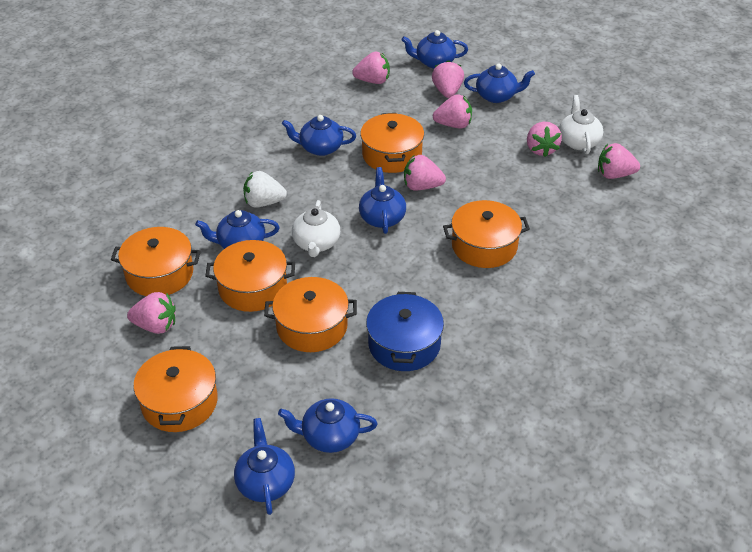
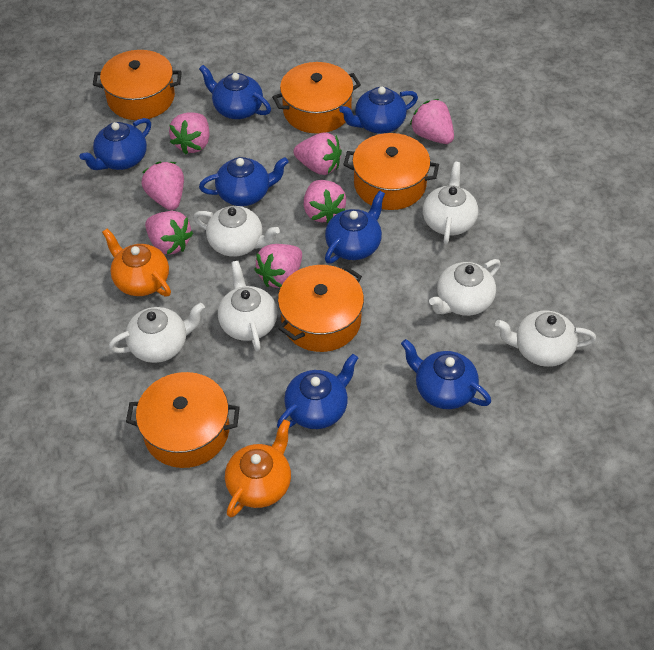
blue pot: [366,292,444,371] = 1 -> none = 0
orange pot: [111,227,201,296] [133,346,218,432] [205,240,295,312] [264,277,357,352] [360,113,424,173] [443,200,530,268] = 6 -> [93,50,182,120] [126,372,240,468] [272,62,361,134] [278,265,364,352] [343,133,439,210] = 5
orange teapot: none = 0 -> [102,229,171,296] [225,420,291,517] = 2
white strawberry: [243,171,287,208] = 1 -> none = 0
white teapot: [292,200,340,257] [559,95,603,154] = 2 -> [108,303,205,363] [193,206,280,257] [218,261,278,351] [423,162,478,245] [429,259,501,316] [495,310,596,367] = 6

